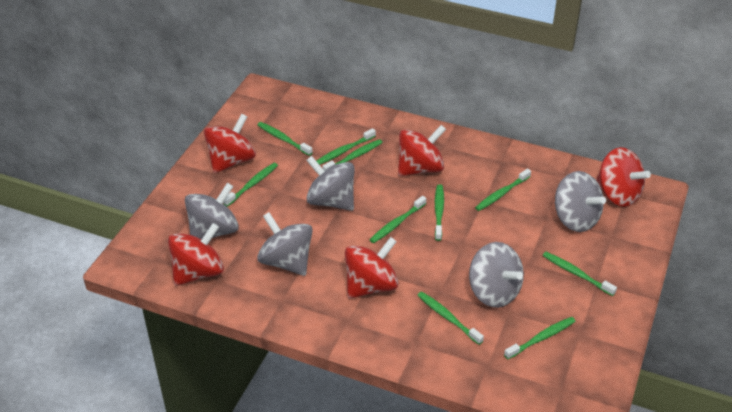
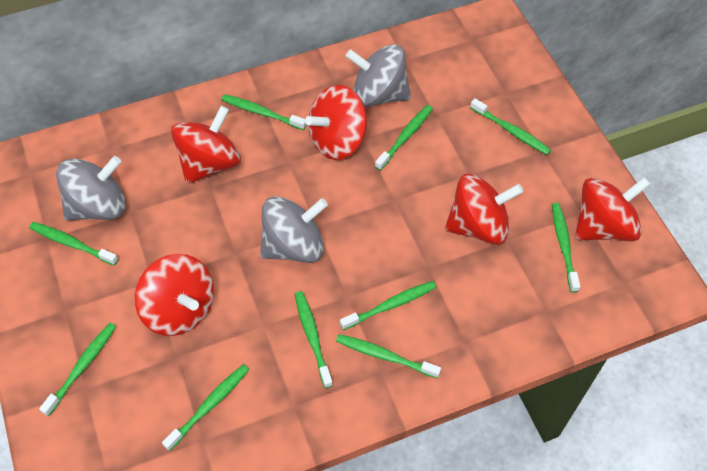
grey spinning top: [185,183,239,240] [257,212,313,276] [306,156,354,211] [469,242,524,308] [555,171,606,232] = 5 -> [56,156,126,221] [260,196,328,263] [346,44,411,107] = 3

